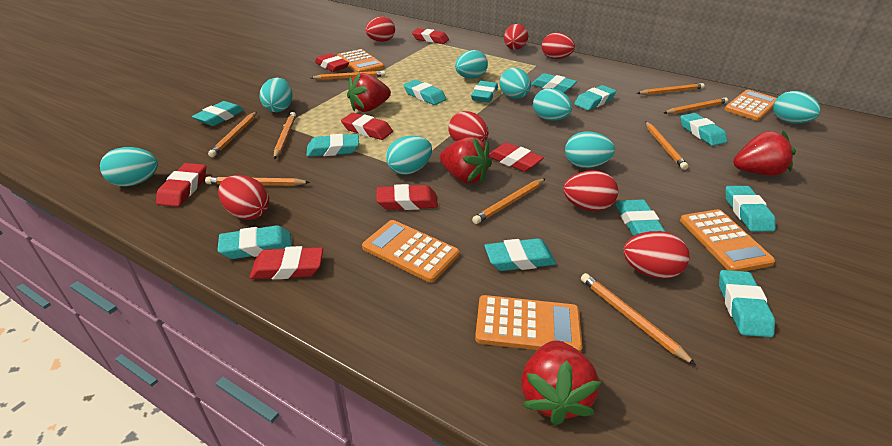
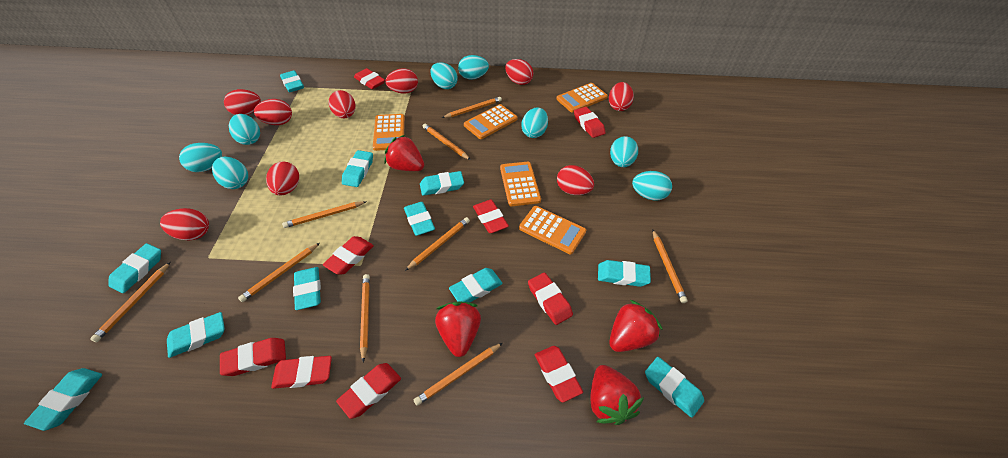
red egg: [218,175,269,220] [365,17,395,42] [448,111,488,142] [504,24,528,50] [542,33,575,59] [563,170,618,211] [623,231,689,279] = 7 -> [160,208,209,240] [224,89,261,115] [254,99,292,125] [266,161,299,195] [329,90,355,118] [385,68,418,94] [505,59,534,85] [557,165,594,195] [609,82,634,111] = 9
red eraser: [156,163,206,207] [250,246,323,279] [315,53,349,72] [341,113,393,140] [376,184,438,210] [412,28,449,44] [489,142,544,172] = 7 -> [220,338,286,376] [271,356,332,389] [323,236,374,274] [336,363,401,419] [354,68,385,89] [473,200,509,233] [528,272,573,325] [535,346,583,402] [574,107,605,138] = 9
turquoise eraser: [192,101,244,126] [217,225,292,259] [306,134,359,157] [403,80,446,105] [471,81,498,103] [484,238,556,271] [531,73,577,93] [574,85,616,110] [615,200,665,236] [680,113,727,146] [719,270,775,337] [726,186,776,232] = 12 -> [24,368,102,431] [108,243,161,293] [167,312,225,358] [280,70,304,92] [293,267,321,310] [342,150,373,187] [404,202,435,236] [420,171,464,196] [449,268,503,303] [598,260,651,287] [645,357,704,418] = 11

